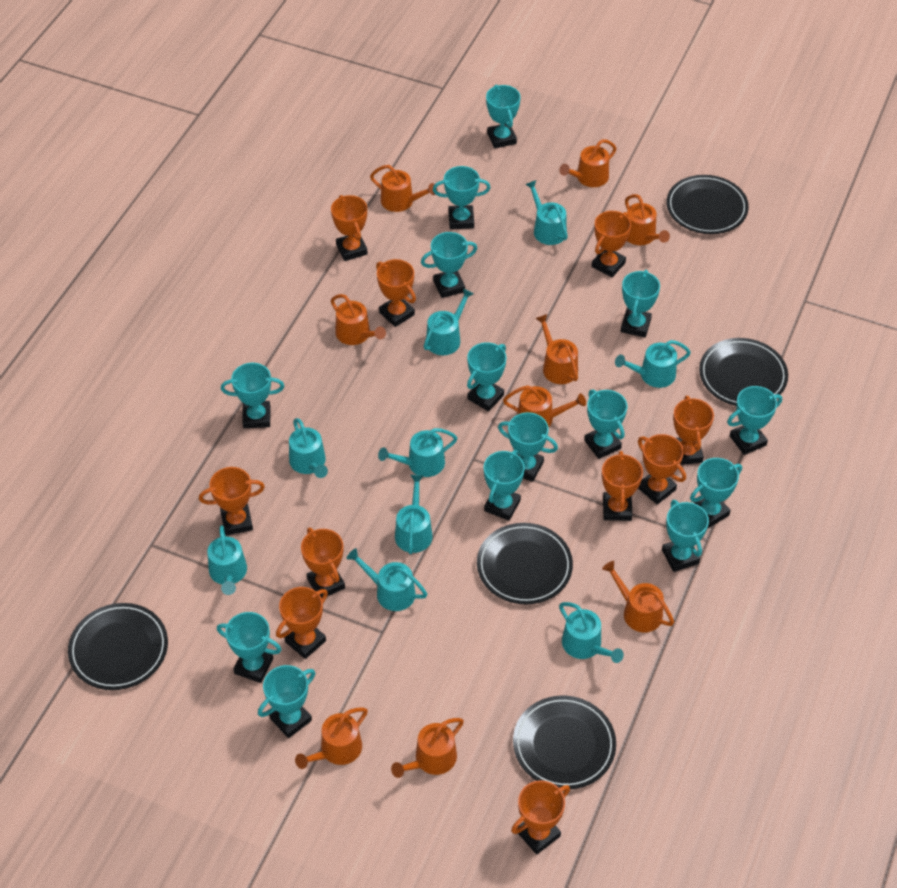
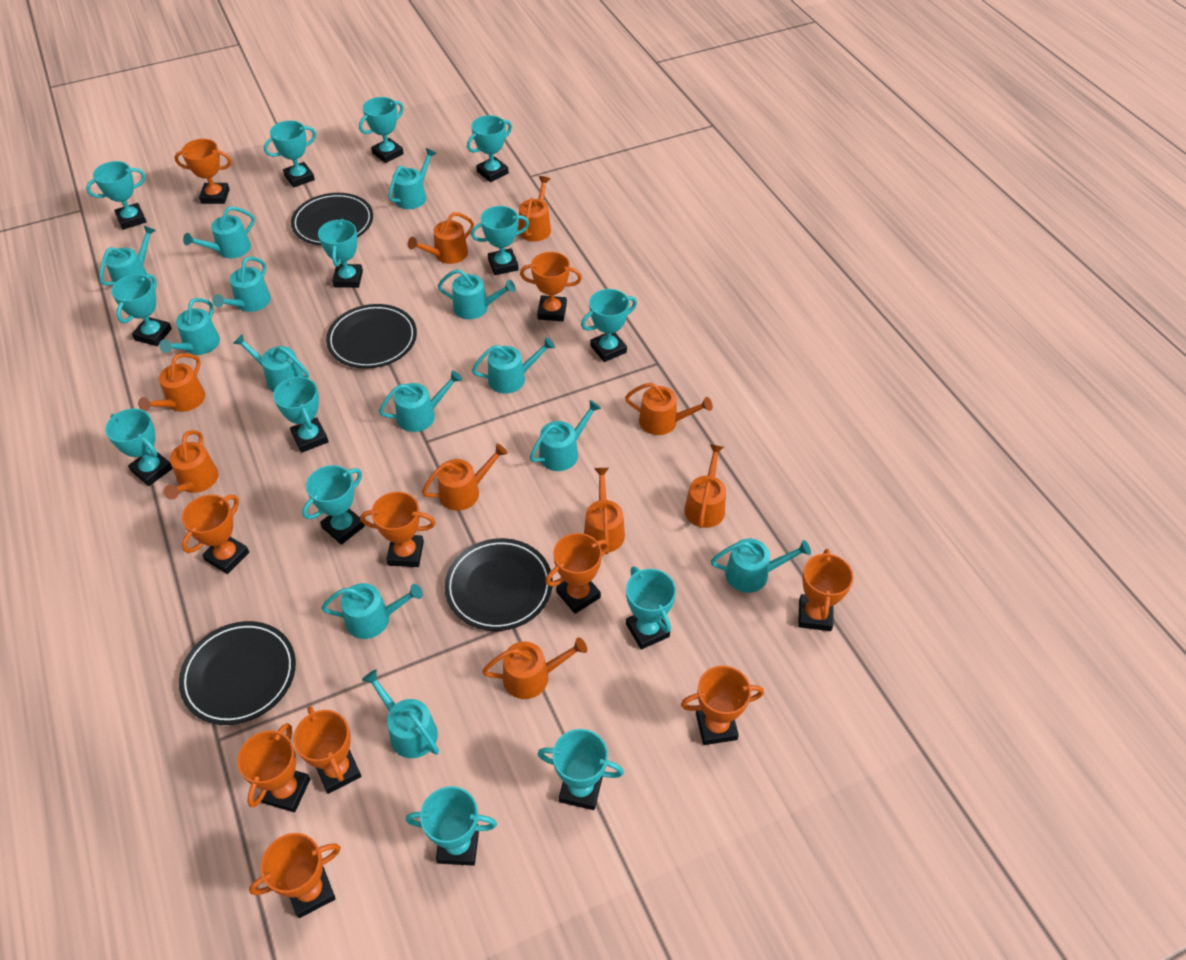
black plate: [68,603,168,690] [477,523,573,604] [513,696,616,790] [667,175,749,234] [699,338,788,406] = 5 -> [179,621,296,725] [291,193,373,246] [326,304,417,369] [445,538,553,631] = 4
turquoise watering can: [207,525,247,595] [289,418,328,478] [347,548,427,611] [378,428,458,477] [395,475,433,554] [424,288,474,355] [525,180,568,245] [559,602,624,663] [615,340,691,388] = 9 -> [99,225,156,286] [159,298,220,355] [183,207,255,258] [212,257,271,312] [233,334,309,392] [321,583,423,639] [362,670,439,758] [379,370,462,432] [388,148,436,209] [438,269,515,319] [472,337,555,394] [530,400,601,471] [711,538,811,593] = 13

